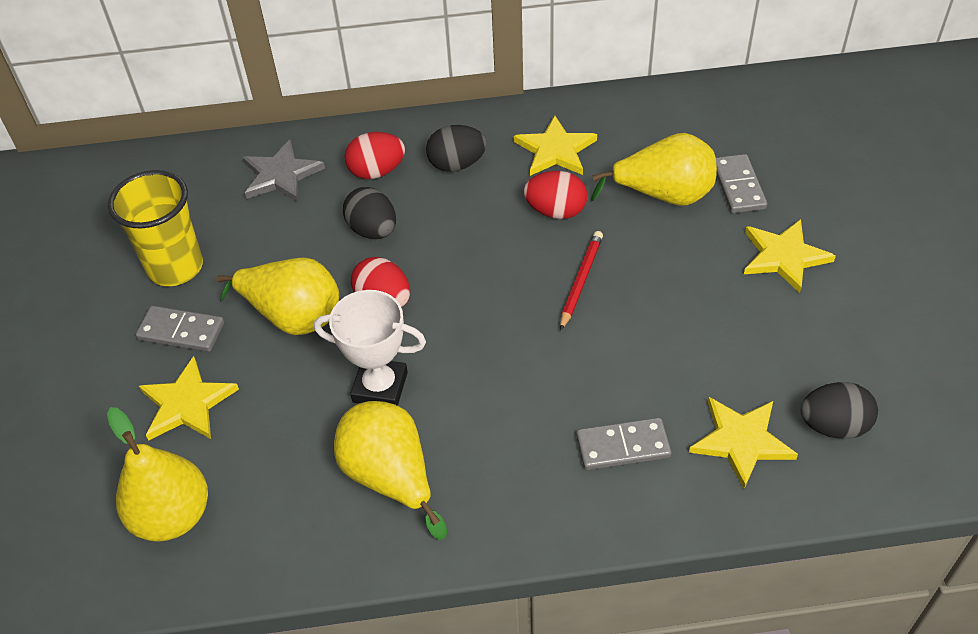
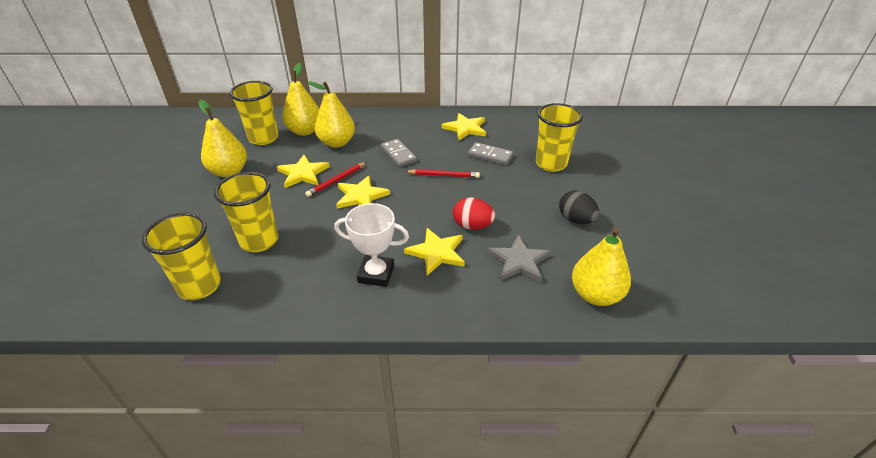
black egg: [343,187,396,239] [426,125,487,172] [800,382,878,439] = 3 -> [559,191,599,224] = 1
grey domino: [136,306,224,352] [576,417,671,470] [716,154,767,213] = 3 -> [381,139,417,167] [468,142,514,166] = 2
red egg: [345,132,405,179] [351,257,410,307] [524,171,587,219] = 3 -> [453,197,495,230] = 1
red pencil: [560,231,603,331] = 1 -> [305,162,367,197] [405,169,480,178] = 2
yellow cup: [108,170,203,286] = 1 -> [142,213,221,300] [214,172,278,252] [230,81,279,145] [536,103,583,172] = 4

